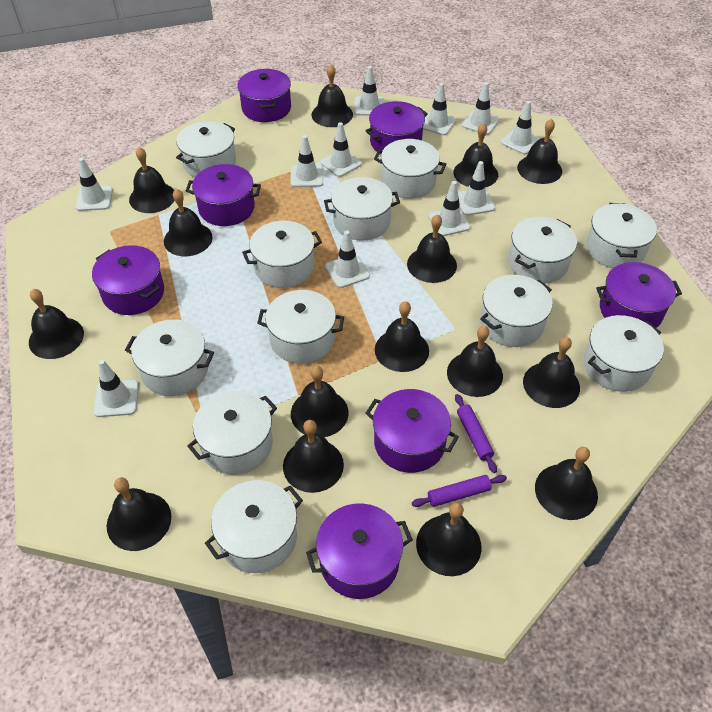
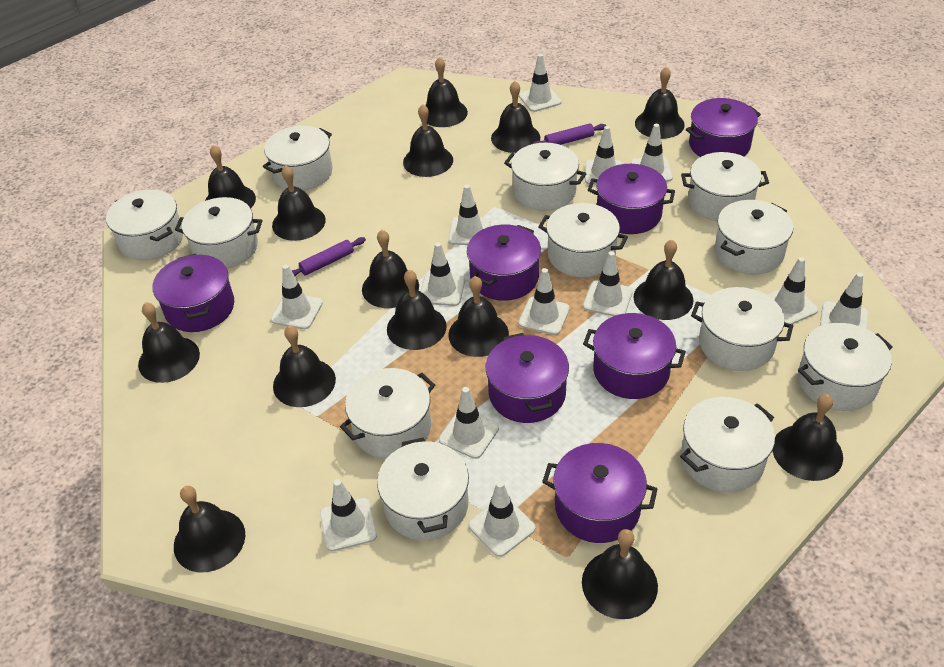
white traffic cone: [75,158,113,211] [94,359,139,417] [290,135,323,187] [320,122,362,177] [325,230,370,288] [354,66,384,116] [423,83,457,135] [428,181,471,236] [458,161,495,215] [462,82,499,135] [501,101,540,154] = 11 -> [271,264,323,329] [320,479,377,551] [420,242,465,306] [439,387,499,459] [448,185,491,245] [468,481,535,557] [519,54,561,112] [519,268,570,335] [583,251,633,316] [585,126,623,185] [631,124,673,182] [767,257,818,324] [820,272,868,329] = 13

